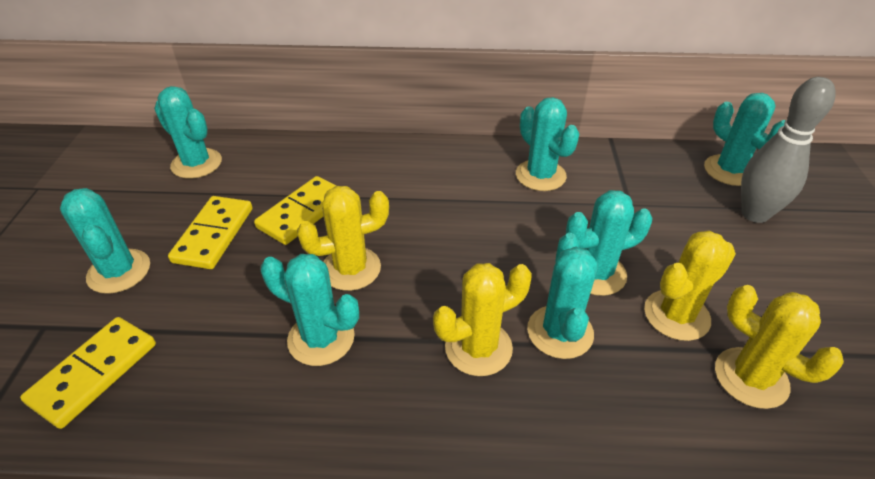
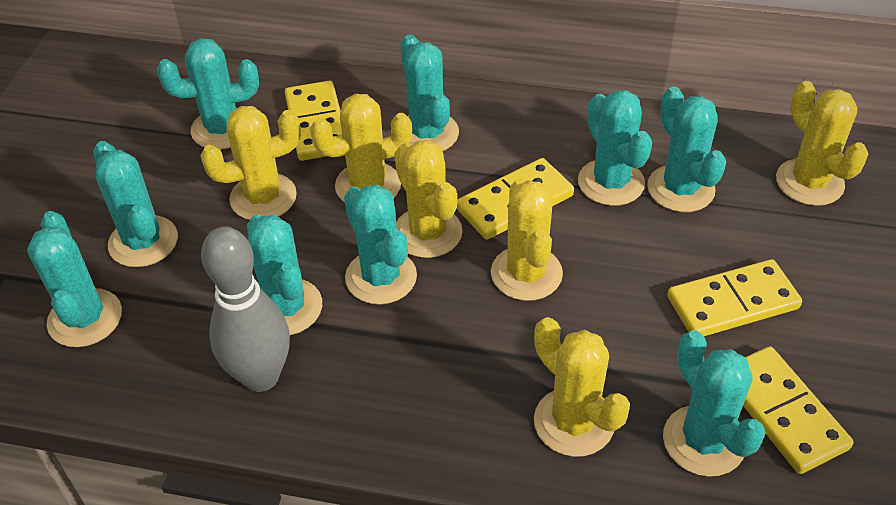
turquoise cactus: [60,188,150,294] [154,86,222,179] [261,254,359,366] [516,97,579,191] [527,233,598,359] [566,190,652,296] [704,93,786,186] = 7 -> [27,211,122,347] [93,141,178,267] [157,38,259,150] [247,215,322,335] [344,184,417,305] [400,34,459,151] [578,90,652,206] [647,86,726,212] [663,330,766,477] = 9
yellow cactus: [297,186,389,291] [433,263,532,376] [644,230,736,341] [715,285,844,409] = 4 -> [200,106,301,220] [310,94,412,203] [394,140,463,258] [491,179,563,301] [534,317,630,457] [776,81,868,206] = 6
yellow domino: [20,317,156,429] [168,196,253,269] [254,176,336,245] = 3 -> [285,81,342,161] [457,158,574,240] [667,259,802,336] [743,346,853,474] = 4

